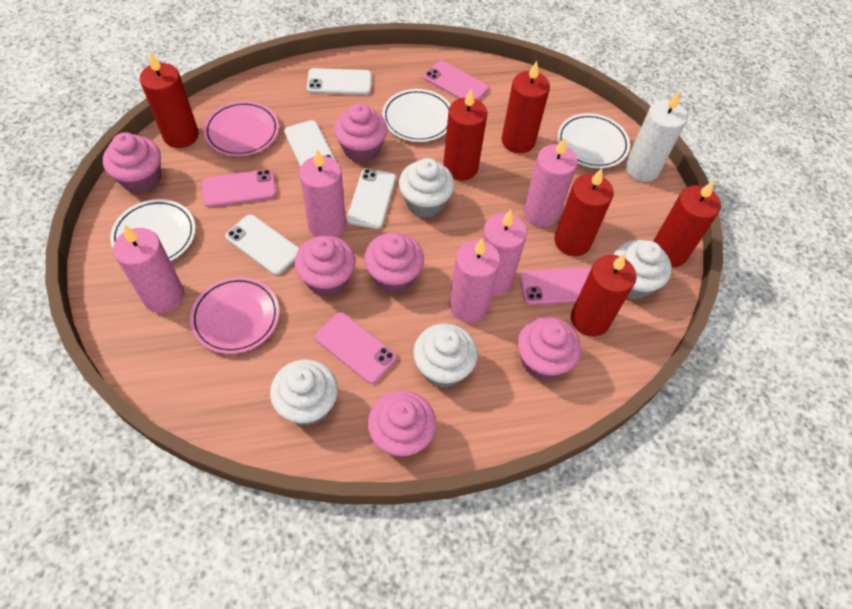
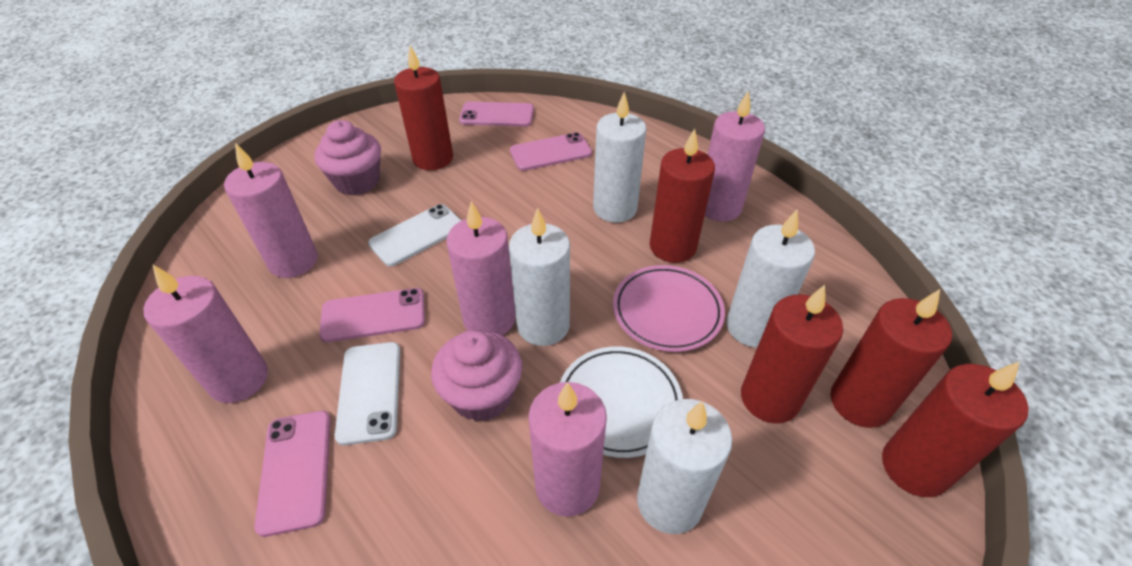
pink cupcake: [103,133,161,193] [295,236,355,297] [334,103,387,163] [364,233,424,293] [368,390,436,458] [518,317,581,380] = 6 -> [314,120,381,195] [431,330,522,422] = 2
pink plate: [190,277,279,354] [203,101,279,157] = 2 -> [613,265,725,352] = 1
red candle: [140,52,199,148] [443,89,487,181] [502,61,550,154] [554,168,614,256] [571,254,636,336] [653,180,721,267] = 6 -> [394,46,453,170] [650,129,715,263] [741,285,843,424] [830,289,952,428] [882,361,1029,497] = 5
white candle: [625,91,687,182] = 1 -> [509,208,570,346] [593,92,647,223] [637,399,732,534] [726,210,815,348] = 4
white cupcake: [270,359,338,426] [399,158,454,218] [413,323,478,388] [614,240,672,300] = 4 -> none = 0
white phone: [225,215,299,275] [284,120,337,167] [307,68,372,95] [347,168,396,229] = 4 -> [335,342,400,445] [368,204,462,266] = 2
white plate: [110,199,196,261] [382,89,451,142] [557,113,630,168] = 3 -> [560,347,683,458] = 1

